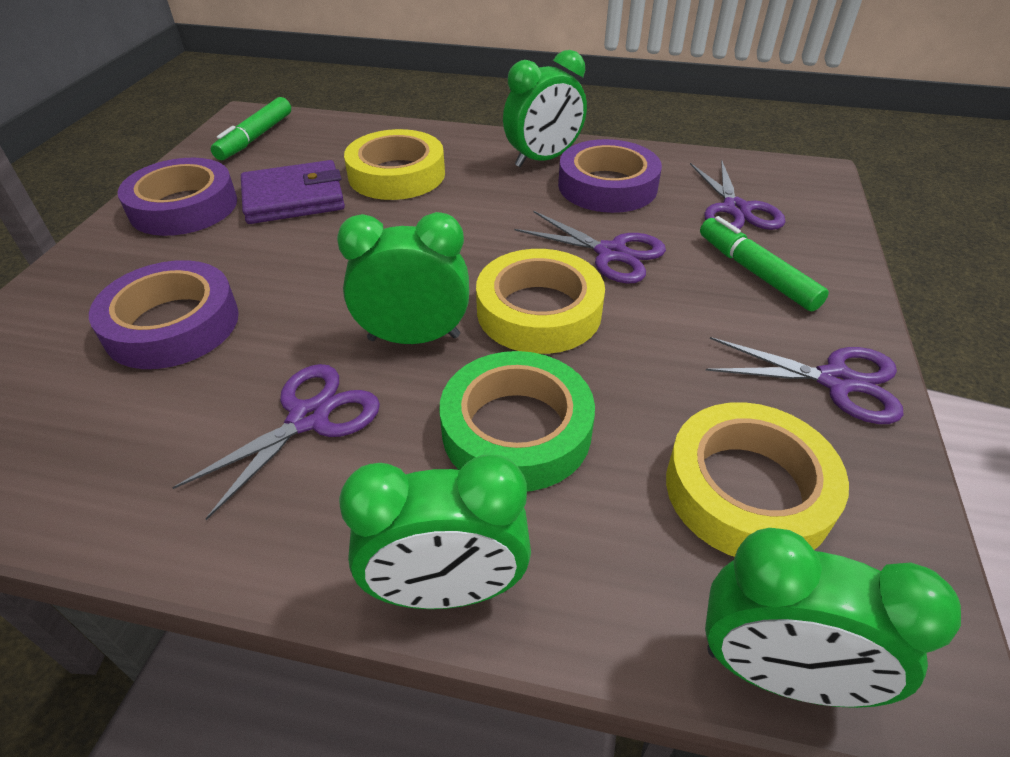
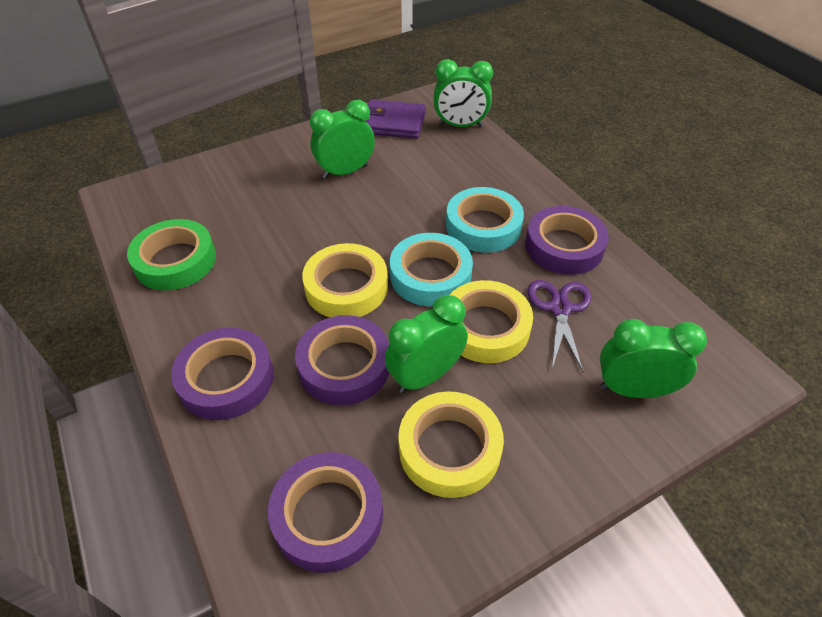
green marker: [211,97,291,160] [700,216,829,312] = 2 -> none = 0
purple scissors: [172,364,380,520] [514,211,666,284] [690,160,785,230] [706,337,904,424] = 4 -> [528,280,591,373] = 1
purple tape: [89,260,239,369] [118,158,237,236] [558,139,662,213] = 3 -> [171,328,274,420] [268,452,383,573] [295,315,389,405] [525,206,609,275] = 4
turquoise tape: none = 0 -> [390,233,473,306] [446,187,524,253] = 2

